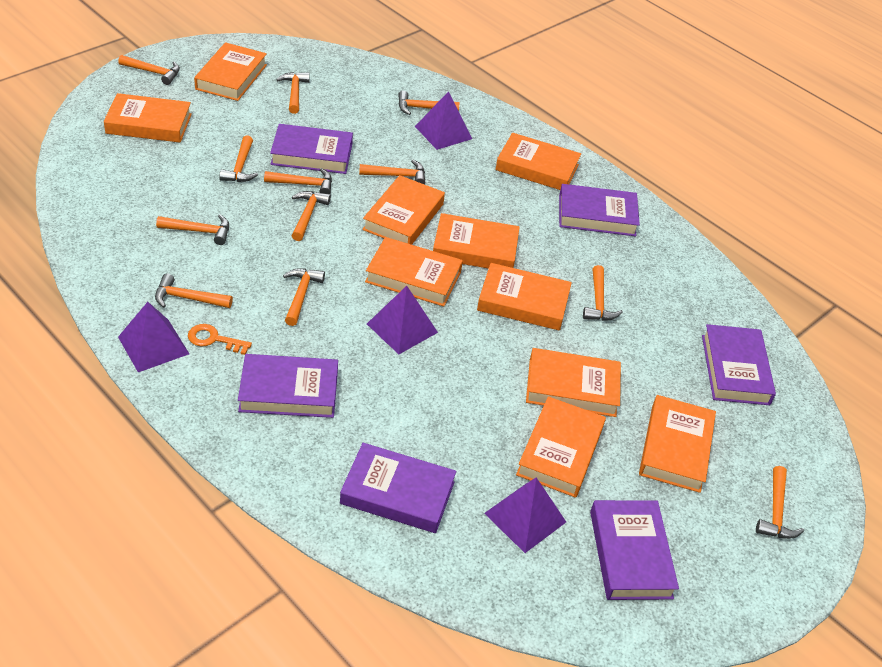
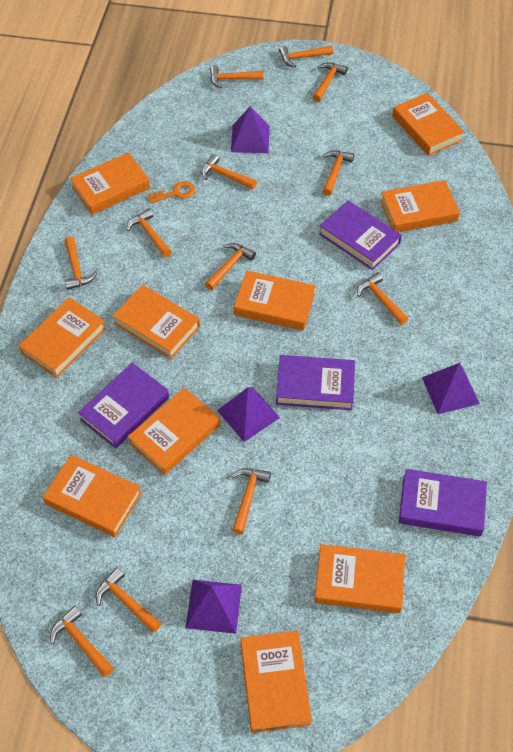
purple book: [238,354,338,418] [270,124,353,174] [340,443,456,533] [559,184,640,236] [590,500,679,600] [702,324,776,405] = 6 -> [78,363,169,449] [276,355,355,410] [319,200,402,270] [399,469,487,537] = 4

